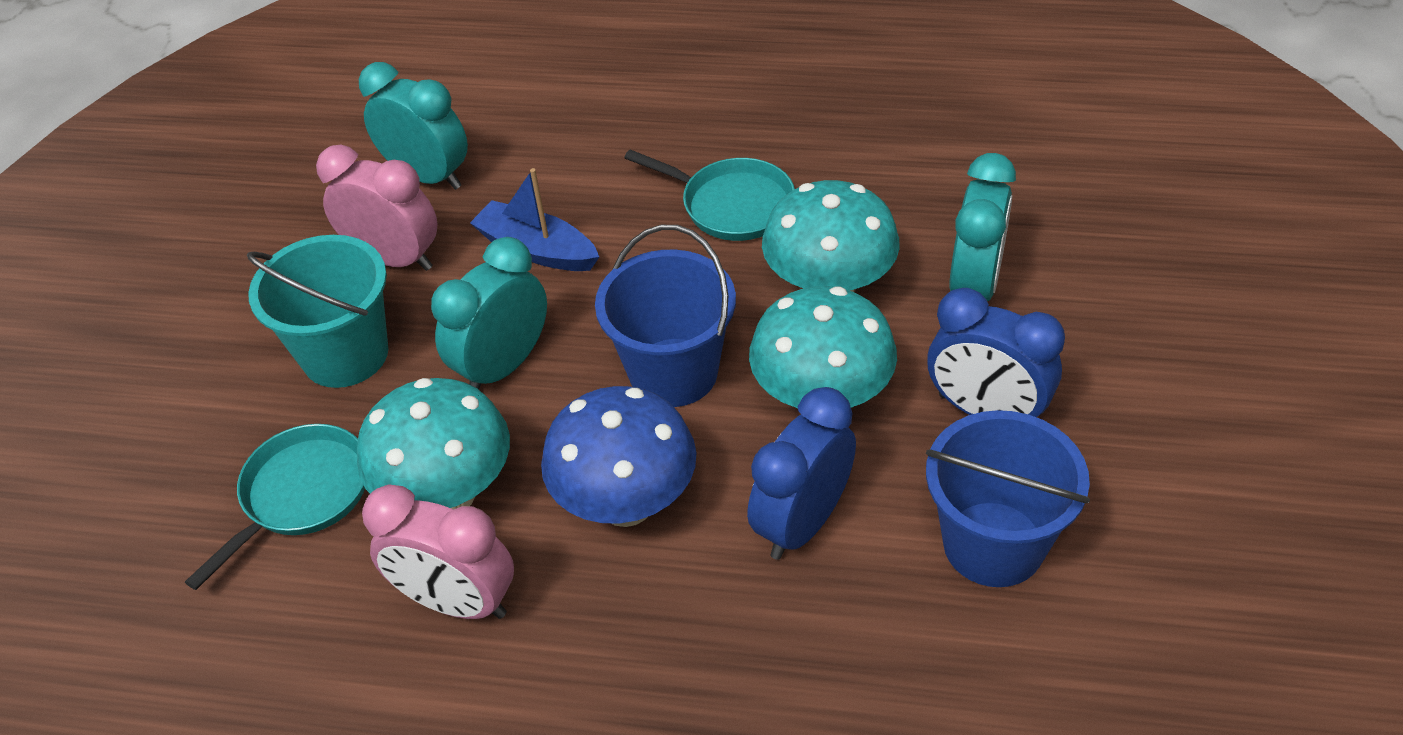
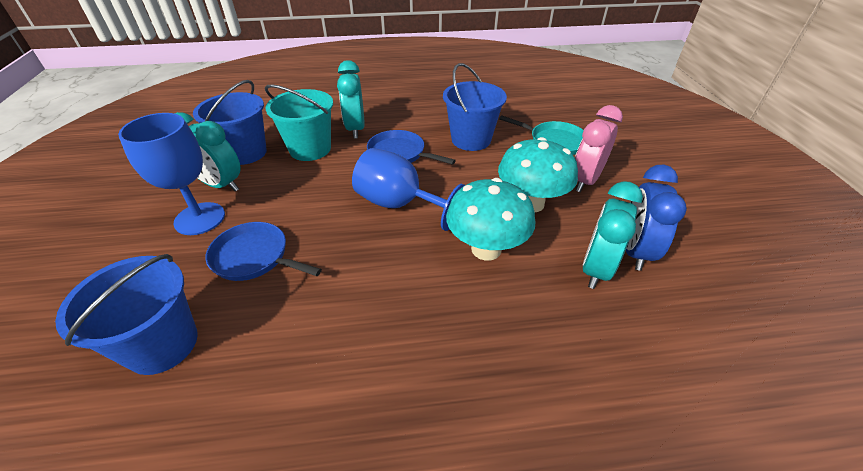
blue boat: [470,168,599,271] = 1 -> none = 0
blue bucket: [595,225,736,407] [926,410,1090,587] = 2 -> [55,254,198,375] [193,80,267,165] [443,63,507,151] = 3
blue clock: [747,387,856,560] [927,288,1065,417] = 2 -> [626,165,687,271] = 1
blue goblet: none = 0 -> [118,113,225,235] [352,148,465,231] = 2
blue mushroom: [541,386,696,527] = 1 -> none = 0
blue pan: none = 0 -> [205,222,322,281] [367,130,456,165] = 2
pink clock: [316,145,438,271] [362,484,514,619] = 2 -> [575,105,623,192] = 1
turquoise mushroom: [357,378,510,509] [749,286,897,408] [762,180,900,292] = 3 -> [446,178,535,261] [498,137,578,212] = 2
turquoise pan: [185,424,365,590] [624,150,795,241] = 2 -> [499,115,584,155] = 1

